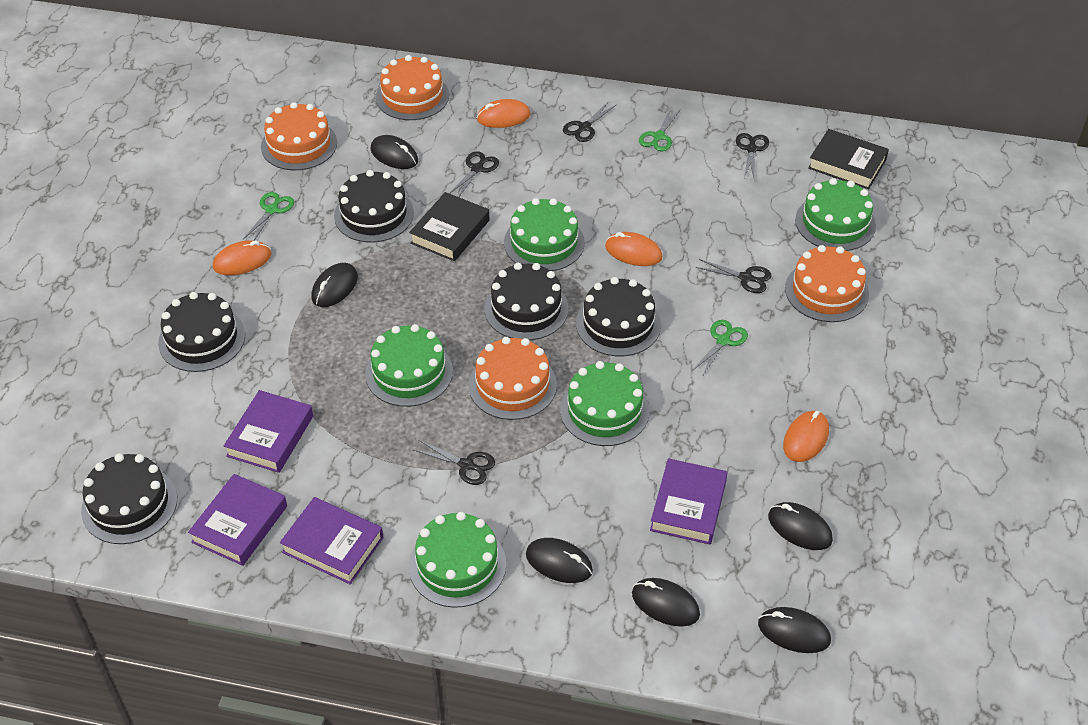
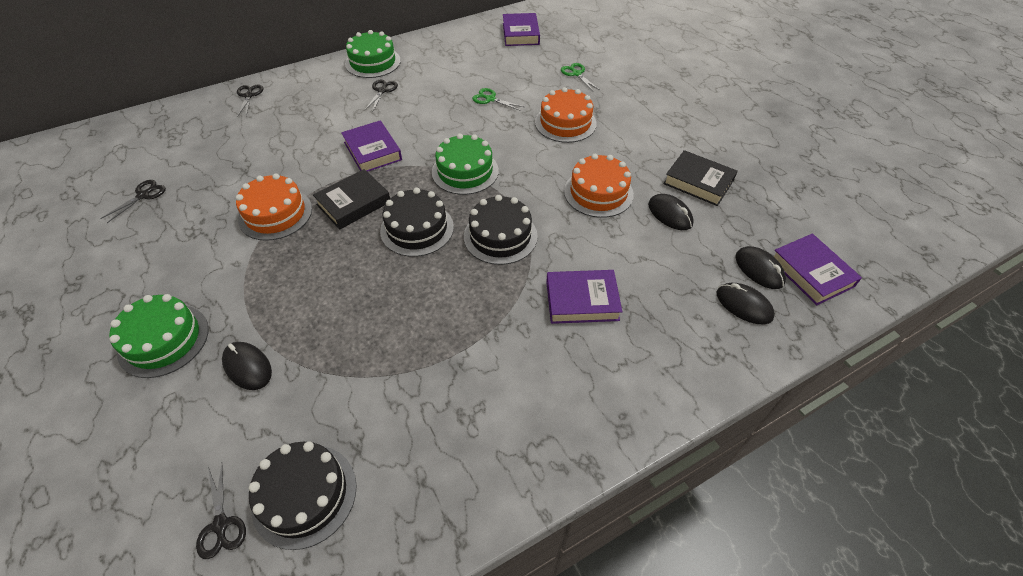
black cake: [81,453,177,544] [158,292,245,372] [334,170,414,242] [484,263,569,340] [576,277,661,356] = 5 -> [249,441,357,550] [380,188,454,257] [464,195,538,265] = 3
black mouse: [311,263,358,307] [370,135,418,169] [526,538,593,583] [632,578,700,626] [758,607,831,653] [768,502,833,550] = 6 -> [222,342,272,390] [648,194,694,230] [716,283,775,324] [735,246,786,289] = 4
black scissors: [414,440,495,485] [449,151,499,197] [563,101,616,142] [695,259,771,293] [736,133,769,178] = 5 -> [100,180,166,223] [196,464,246,559] [237,85,263,117] [365,80,398,112] = 4
green cake: [365,324,453,407] [409,512,506,608] [504,198,585,271] [560,361,650,446] [795,178,876,251] = 5 -> [109,294,209,378] [345,30,401,78] [432,133,499,195] = 3
green scissors: [243,192,294,241] [639,108,681,151] [692,320,748,377] = 3 -> [472,88,524,111] [561,63,600,91] = 2
orange cake: [261,102,337,170] [376,55,449,120] [469,337,557,420] [785,245,869,322] = 4 -> [236,174,312,241] [535,87,597,143] [564,154,634,218] = 3
orange mouse: [213,240,272,275] [477,99,531,128] [605,232,662,266] [783,411,829,462] = 4 -> none = 0

